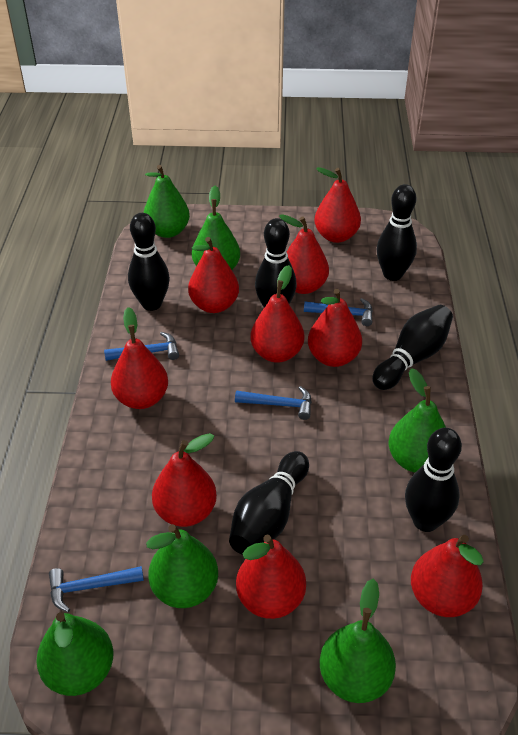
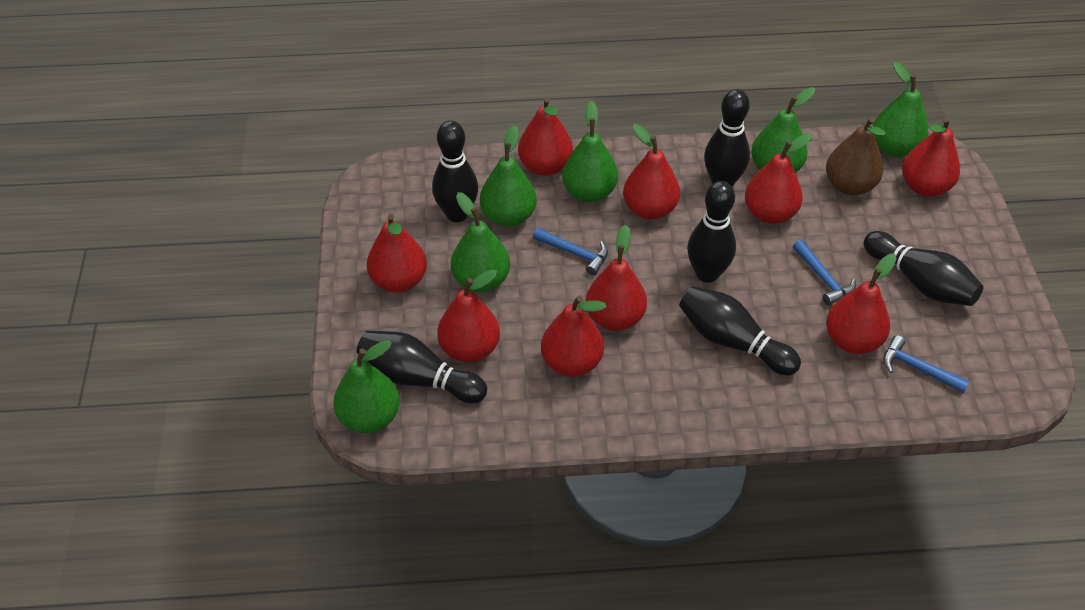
blue hammer: [49,566,144,612] [104,332,179,361] [235,386,312,420] [304,298,373,326] = 4 -> [533,228,608,275] [793,240,856,305] [883,335,970,393] = 3
brown pear: none = 0 -> [826,117,886,196] = 1

